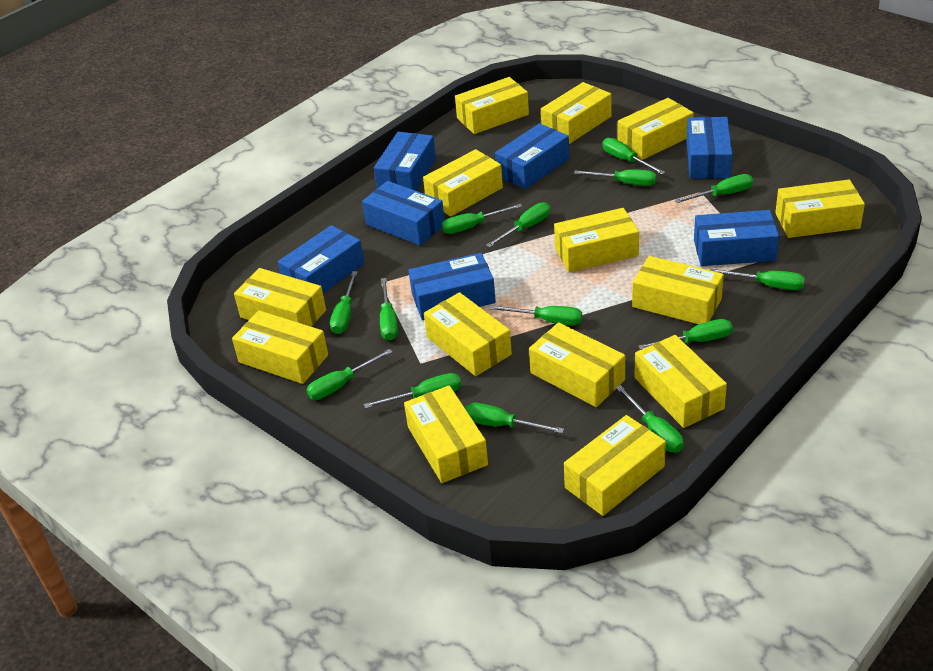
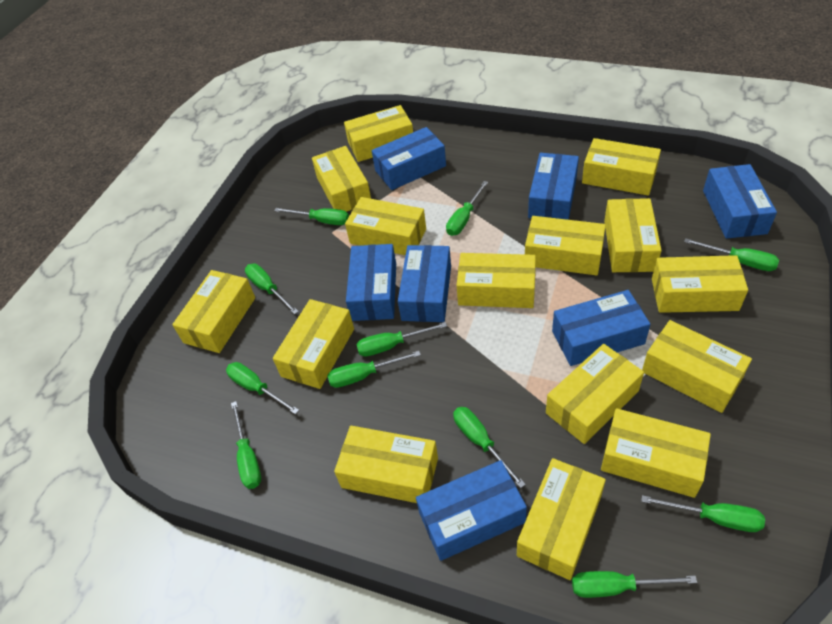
green screwdriver: [307,349,392,400] [330,271,358,334] [364,373,461,409] [380,278,398,341] [442,204,522,234] [465,403,564,433] [486,202,551,248] [490,305,582,325] [574,169,656,186] [602,138,665,174] [615,385,684,453] [638,319,733,350] [675,174,753,203] [710,269,805,290] = 14 -> [226,362,299,414] [231,401,261,489] [245,264,299,314] [274,208,349,225] [327,351,421,388] [356,322,447,357] [446,181,488,236] [453,407,526,488] [572,571,697,598] [641,495,765,532] [684,238,779,271] = 11
yellow box: [232,310,328,384] [234,268,326,327] [404,385,488,483] [423,149,503,217] [424,292,512,376] [455,77,529,134] [529,322,625,407] [541,82,611,144] [554,208,639,272] [564,415,666,516] [618,98,694,160] [632,256,724,324] [635,335,727,428] [775,180,865,238] = 14 -> [172,270,255,353] [273,299,354,389] [312,146,371,212] [334,426,438,503] [344,105,413,162] [345,197,426,255] [457,253,536,308] [517,458,606,580] [525,216,606,275] [546,344,644,444] [582,138,661,196] [601,408,711,498] [604,198,662,272] [642,320,752,413] [652,255,748,313] = 15

